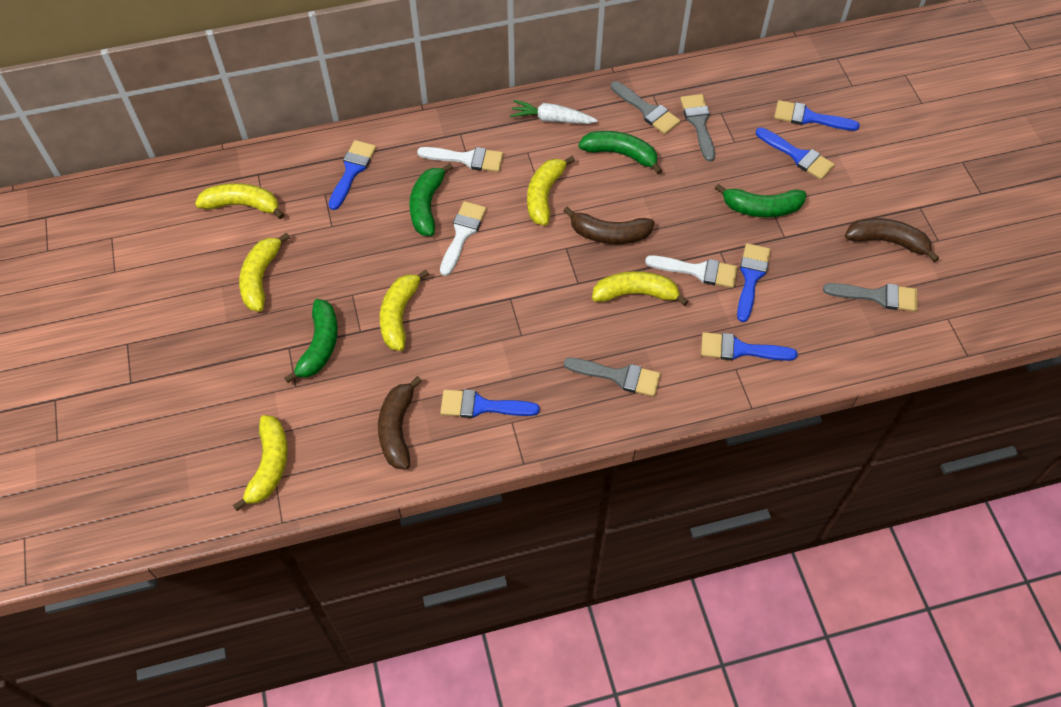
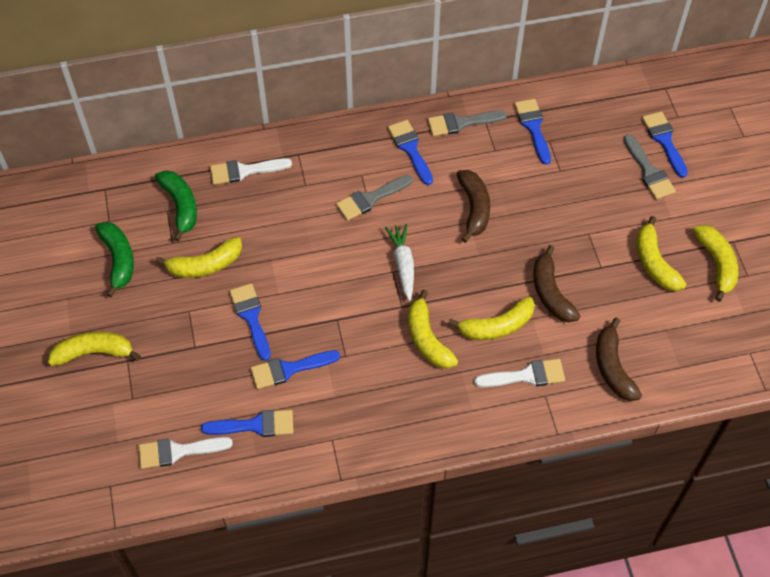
green banana: [284,299,338,383] [409,163,453,236] [578,131,662,174] [715,184,806,217] = 4 -> [95,222,134,297] [155,170,197,242] = 2
grey brush: [564,358,661,397] [611,81,680,134] [680,94,715,162] [823,283,918,312] = 4 -> [336,175,413,221] [428,111,507,136] [624,134,676,200] = 3

